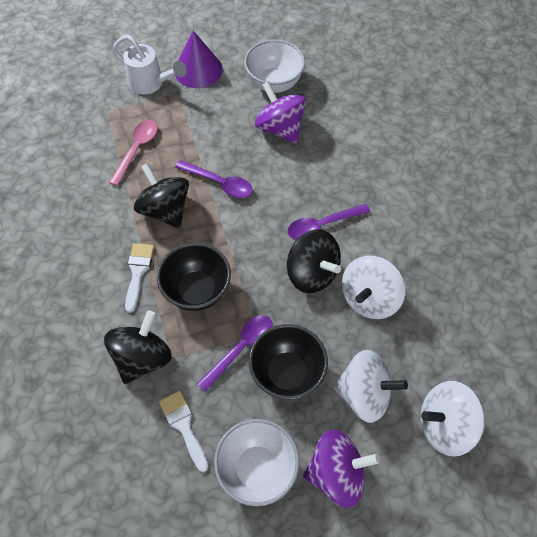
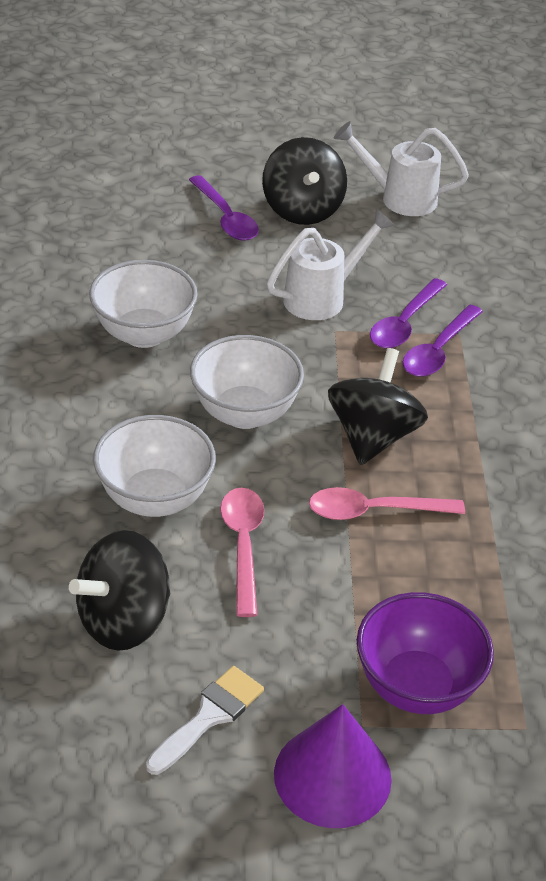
black bowl: [157,243,231,311] [249,324,328,400] = 2 -> none = 0
pink spoon: [109,120,158,186] = 1 -> [220,488,264,617] [309,487,465,520] = 2
purple bowl: none = 0 -> [357,592,494,714] = 1
purple spinning top: [255,81,306,143] [303,429,380,508] = 2 -> none = 0
white bowl: [214,419,299,506] [244,39,305,93] = 2 -> [89,260,198,348] [93,415,216,517] [190,335,304,429] = 3
white brush: [125,243,154,313] [159,390,209,472] = 2 -> [146,666,264,775] = 1
white spinning top: [333,350,408,423] [342,256,405,319] [421,381,485,457] = 3 -> none = 0
white watering can: [113,35,186,94] = 1 -> [267,209,395,320] [334,121,469,216] = 2

